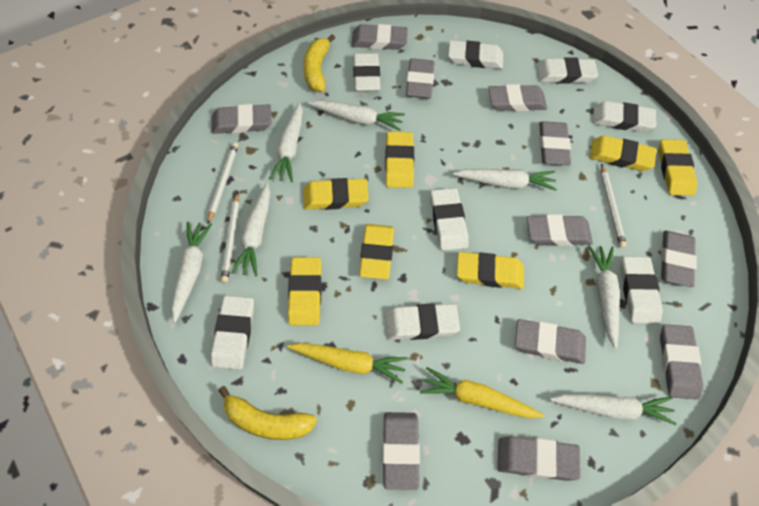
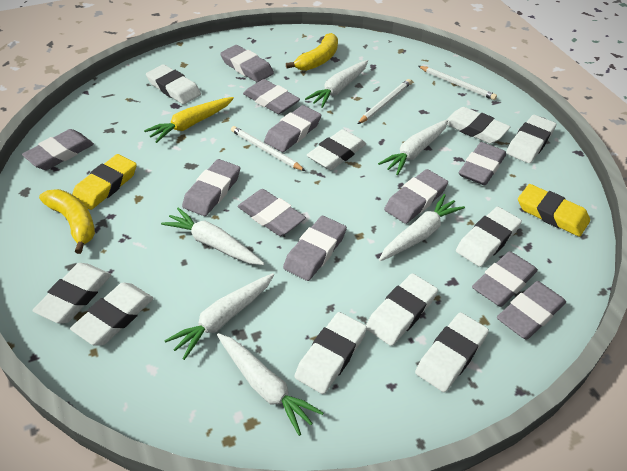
white carrot: [171,222,212,323] [231,183,270,276] [269,102,303,182] [308,100,405,131] [453,169,557,191] [550,394,677,425] [588,245,620,349] = 7 -> [161,208,265,265] [164,273,274,360] [217,333,324,436] [305,60,368,108] [378,119,448,175] [379,194,465,261] = 6
white eraser: [211,296,254,370] [353,53,380,92] [385,303,460,340] [430,188,468,251] [448,40,503,69] [537,57,598,84] [593,101,656,132] [621,256,663,324] = 8 -> [32,263,111,323] [70,283,154,345] [146,64,201,105] [294,312,367,394] [307,129,366,170] [366,273,438,346] [415,312,489,392] [446,107,510,144] [456,207,522,267] [506,115,556,163] = 10
yellow carrot: [287,343,408,384] [420,367,544,418] = 2 -> [144,97,234,143] = 1
yellow eraser: [288,257,322,325] [303,178,369,210] [359,224,394,279] [385,131,414,188] [457,252,524,289] [590,135,657,171] [658,139,697,196] = 7 -> [72,154,137,210] [518,184,590,237] = 2

